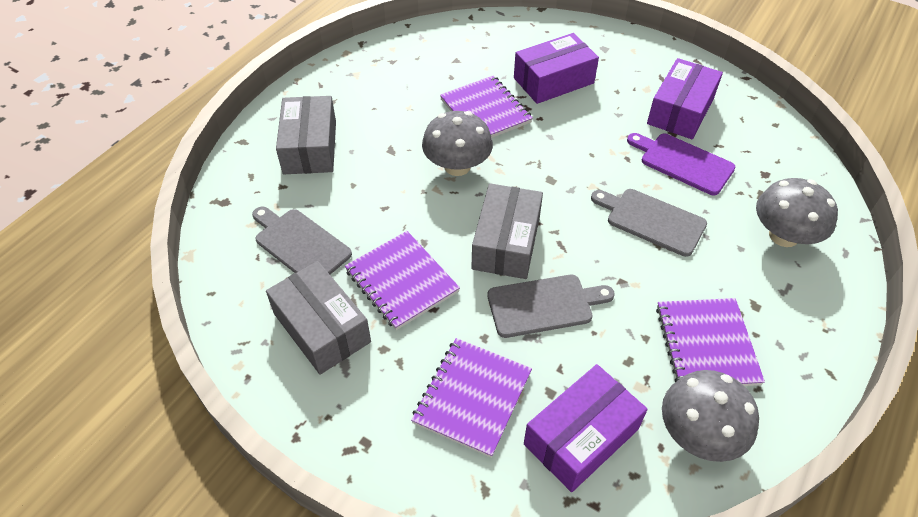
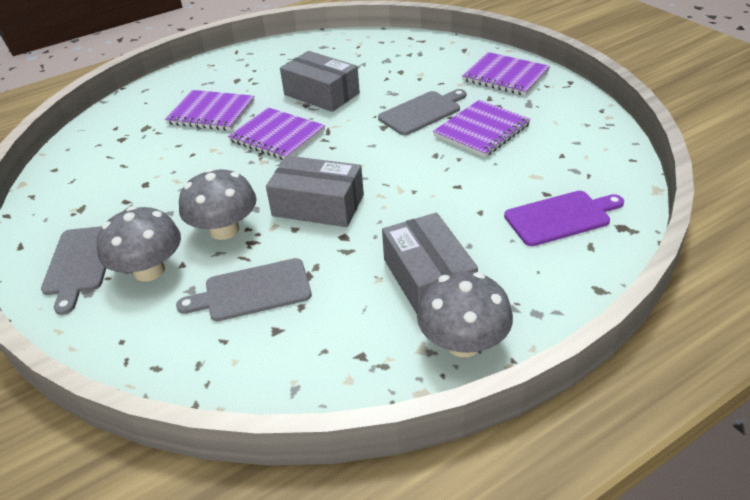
purple box: [514,33,599,104] [524,364,648,492] [647,58,723,139] = 3 -> none = 0

